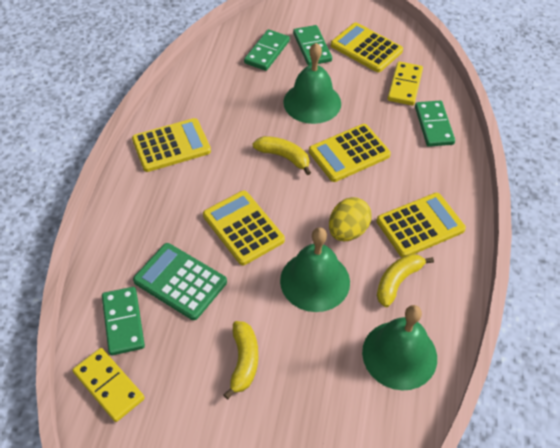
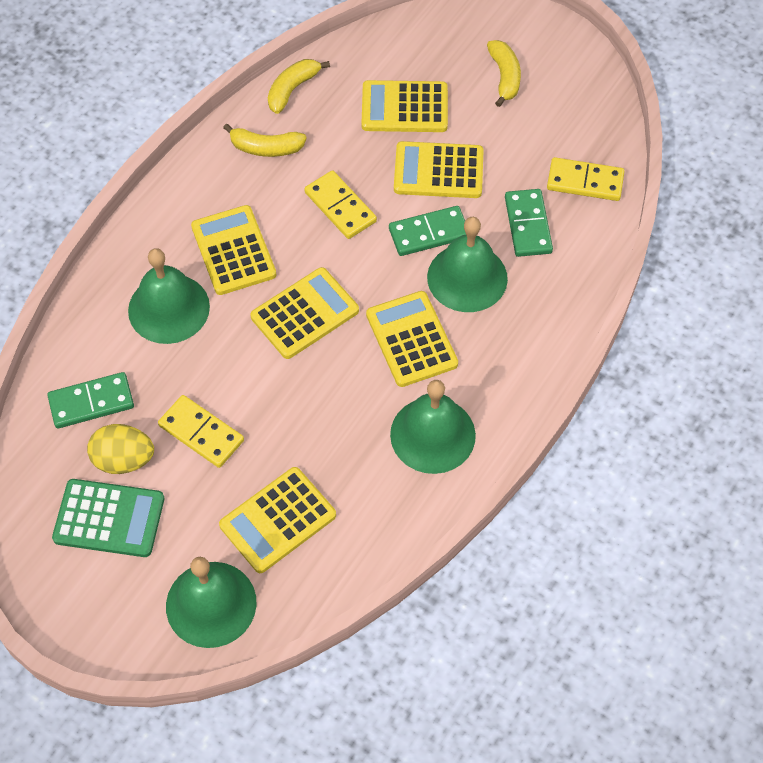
green bell: [280,227,350,312] [283,43,341,124] [362,305,437,390] = 3 -> [128,248,210,344] [166,557,257,648] [390,380,476,474] [427,217,508,312] = 4
green domino: [102,287,145,355] [244,29,290,71] [293,25,332,66] [415,101,455,147] = 4 -> [47,372,134,429] [389,206,466,256] [505,189,553,257] = 3
yellow calculator: [132,118,211,172] [203,190,285,265] [309,124,391,182] [331,23,403,72] [377,193,466,257] = 5 -> [191,205,276,295] [219,467,336,573] [250,267,359,359] [362,80,448,132] [366,291,458,387] [394,141,484,198] = 6
yellow domino: [72,348,145,422] [387,62,423,106] = 2 -> [158,395,244,468] [304,170,377,239] [547,157,625,201] = 3

